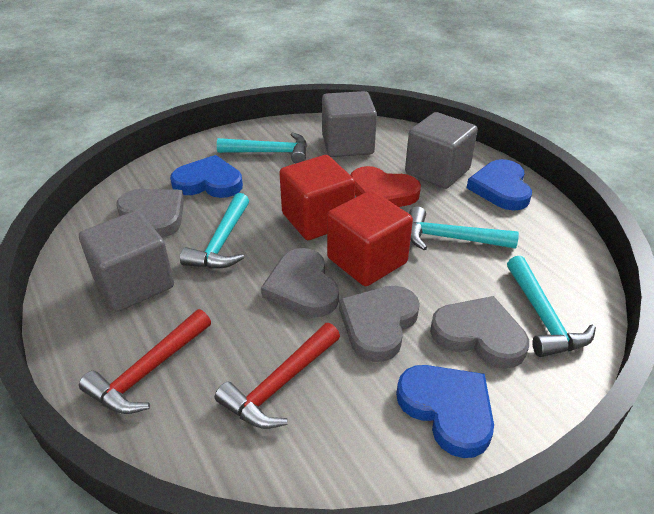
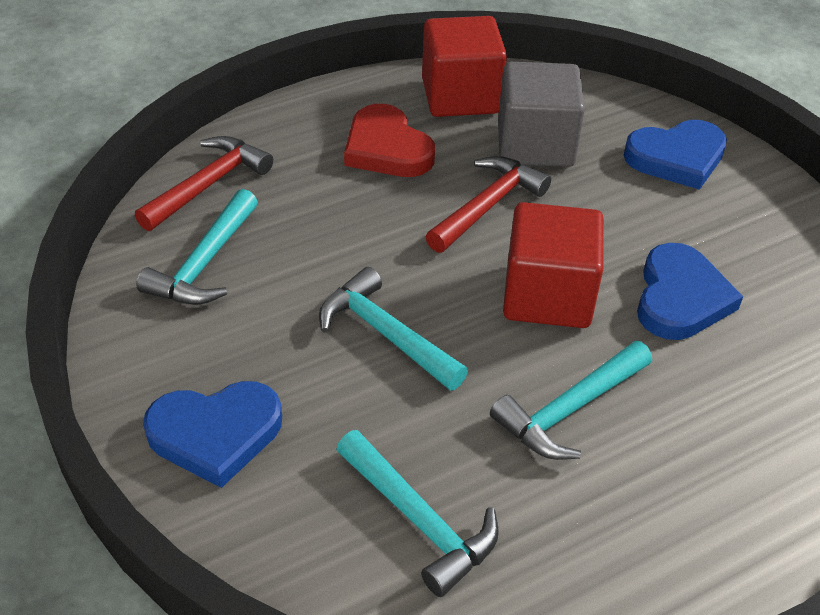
grey cube: [79,211,174,312] [322,91,377,157] [405,112,478,189] = 3 -> [498,62,585,167] = 1
grey heart: [116,189,184,238] [261,248,339,318] [339,286,420,362] [430,296,529,369] = 4 -> none = 0

